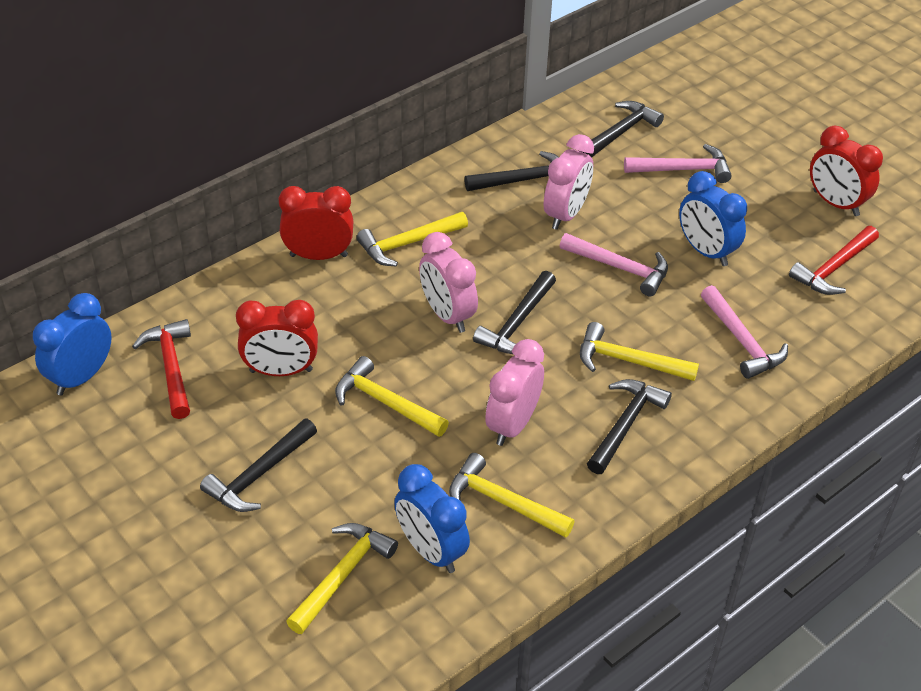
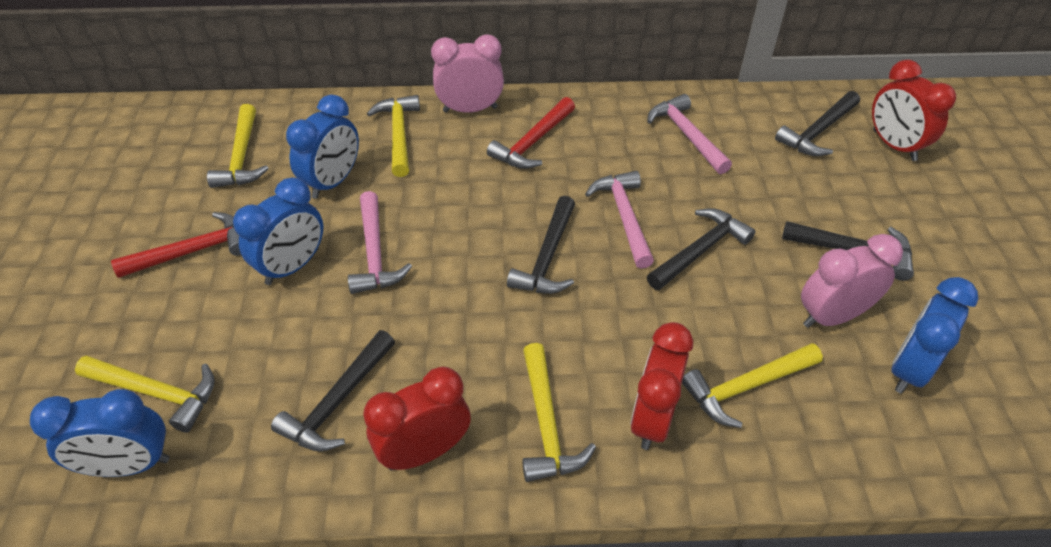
blue clock: [33,293,112,395] [394,464,470,573] [679,171,747,266] = 3 -> [30,389,170,477] [233,177,323,285] [286,95,359,199] [891,277,979,394] = 4
pink clock: [419,232,478,333] [485,339,544,446] [544,134,594,230] = 3 -> [431,34,504,113] [801,234,903,328] = 2

